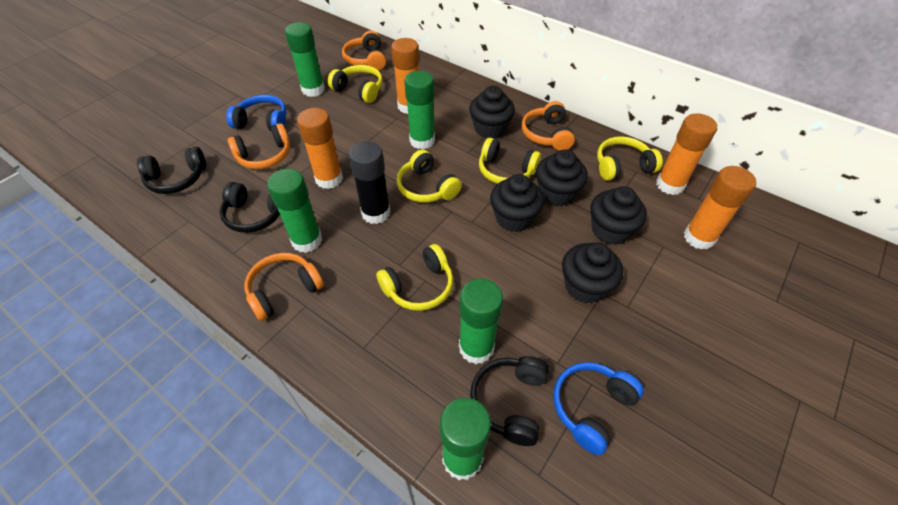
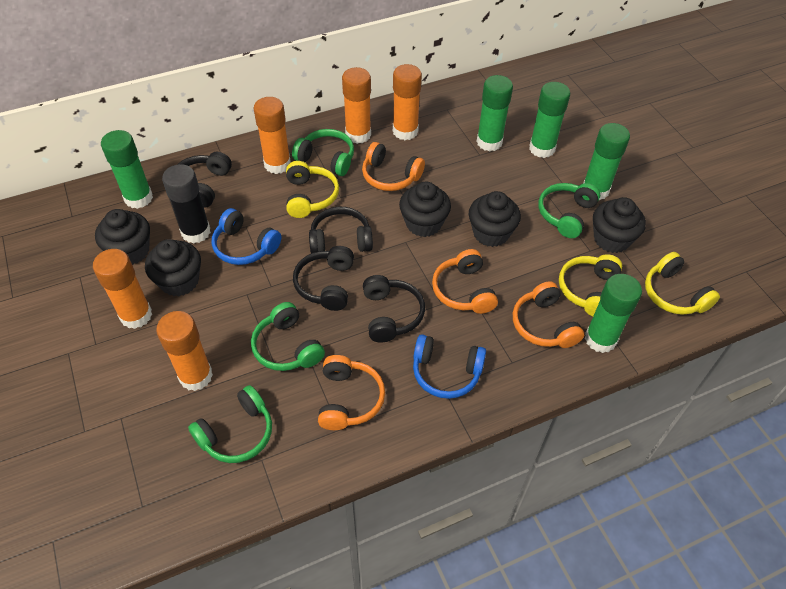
black headphones: [137,147,206,194] [219,182,280,233] [470,356,549,446] = 3 -> [177,152,232,208] [293,246,354,311] [309,207,373,253] [363,275,425,343] = 4
green headphones: none = 0 -> [188,385,272,463] [251,302,325,371] [292,129,354,176] [539,183,600,238] = 4
orange glue stick: [297,108,343,189] [391,38,419,114] [656,113,717,195] [684,166,756,250] = 4 -> [93,249,152,329] [156,311,213,391] [253,97,291,174] [342,67,371,144] [393,64,422,140] = 5
yellow headphones: [328,65,383,103] [376,244,453,311] [397,149,462,203] [479,138,541,184] [597,136,663,181] = 5 -> [286,161,339,218] [559,254,622,317] [645,252,720,315] = 3

